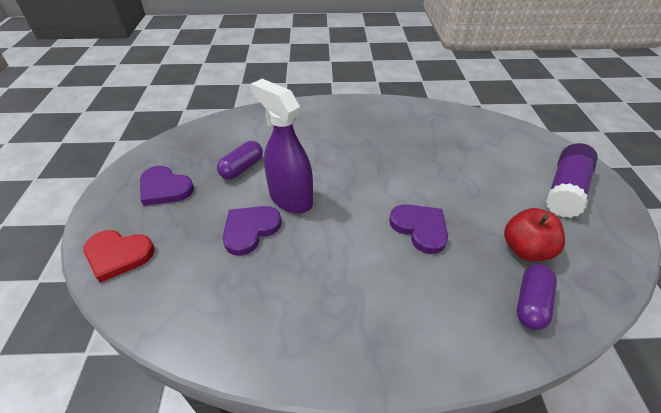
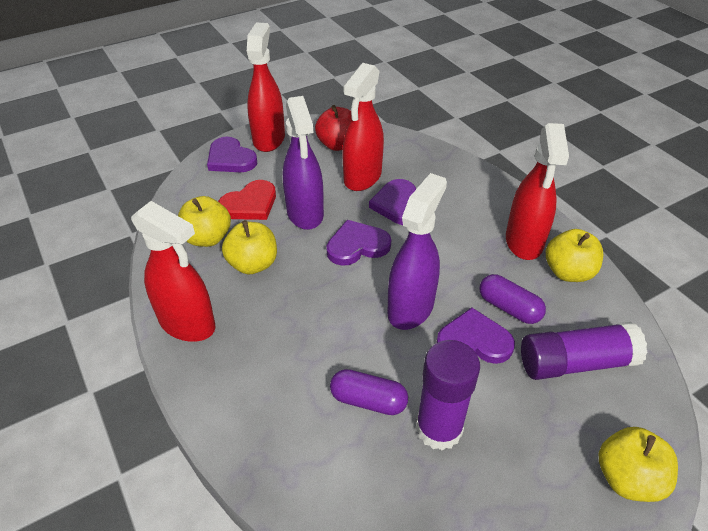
purple glue stick: [546,143,598,218] = 1 -> [416,340,480,451] [521,322,648,380] = 2
purple heart: [140,166,194,206] [223,206,282,256] [389,204,448,254] = 3 -> [207,137,257,172] [326,220,391,266] [369,179,416,225] [437,308,515,364] = 4
purple spray bottle: [251,79,313,214] = 1 -> [283,96,324,230] [387,173,447,330] = 2
red spray bottle: none = 0 -> [131,201,216,342] [247,23,285,152] [342,63,384,191] [506,123,569,260] = 4
yellow apple: none = 0 -> [178,196,231,247] [222,220,277,274] [546,229,603,282] [599,427,678,502] = 4

